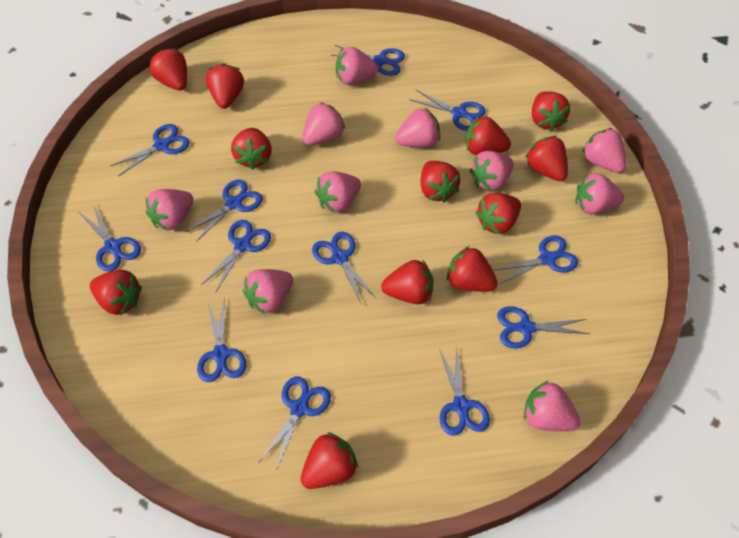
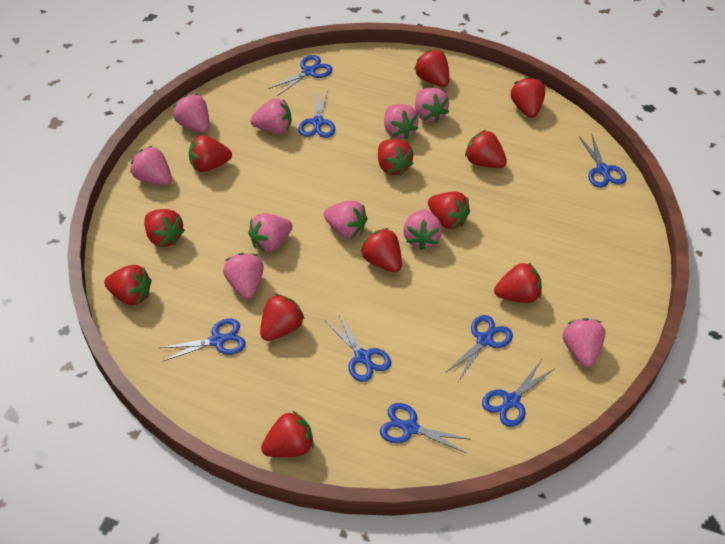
blue scissors: [79,205,141,272] [111,124,190,176] [185,180,263,242] [197,301,246,382] [201,220,271,292] [259,377,331,471] [312,232,377,305] [331,45,405,76] [409,89,486,131] [439,345,490,436] [494,235,578,284] [497,306,589,349] = 12 -> [159,318,246,362] [269,55,333,96] [298,88,335,138] [325,313,391,382] [380,403,471,453] [445,315,513,381] [482,361,555,427] [579,135,626,188] = 8

